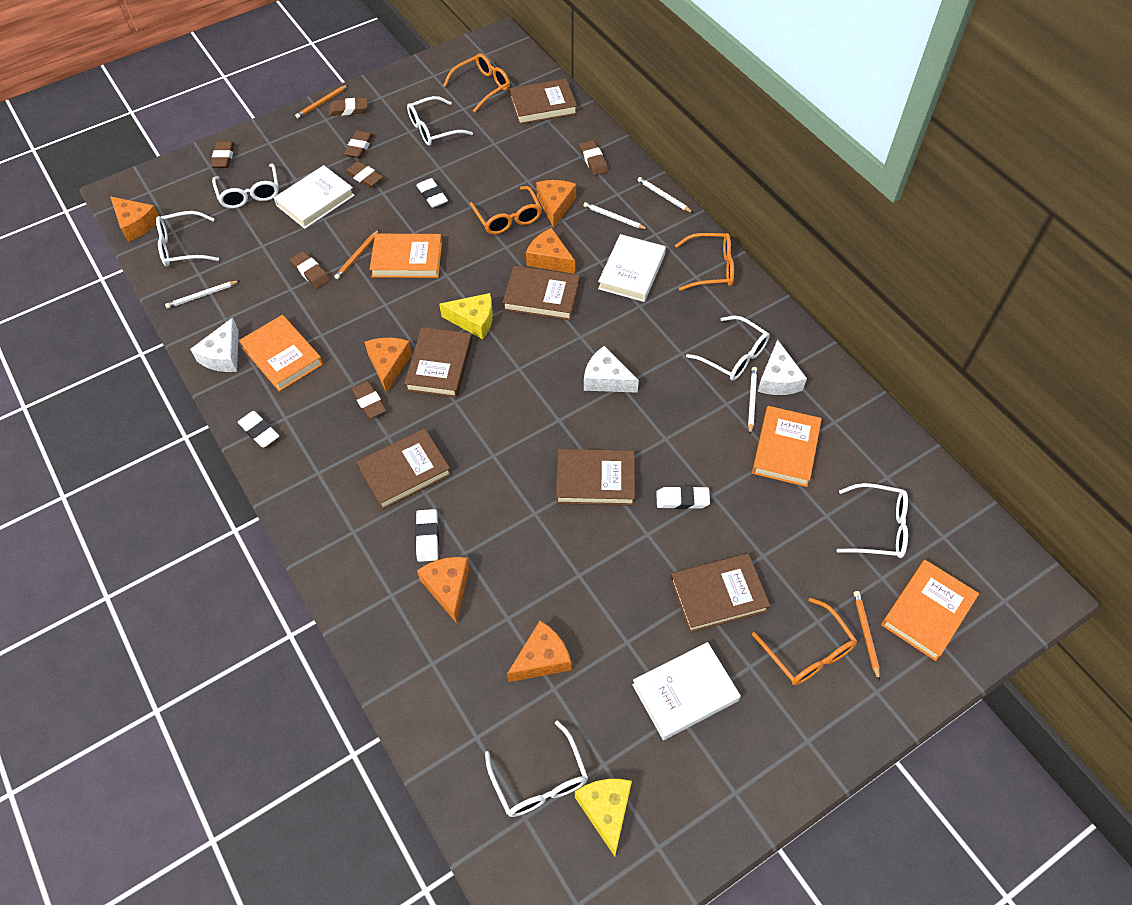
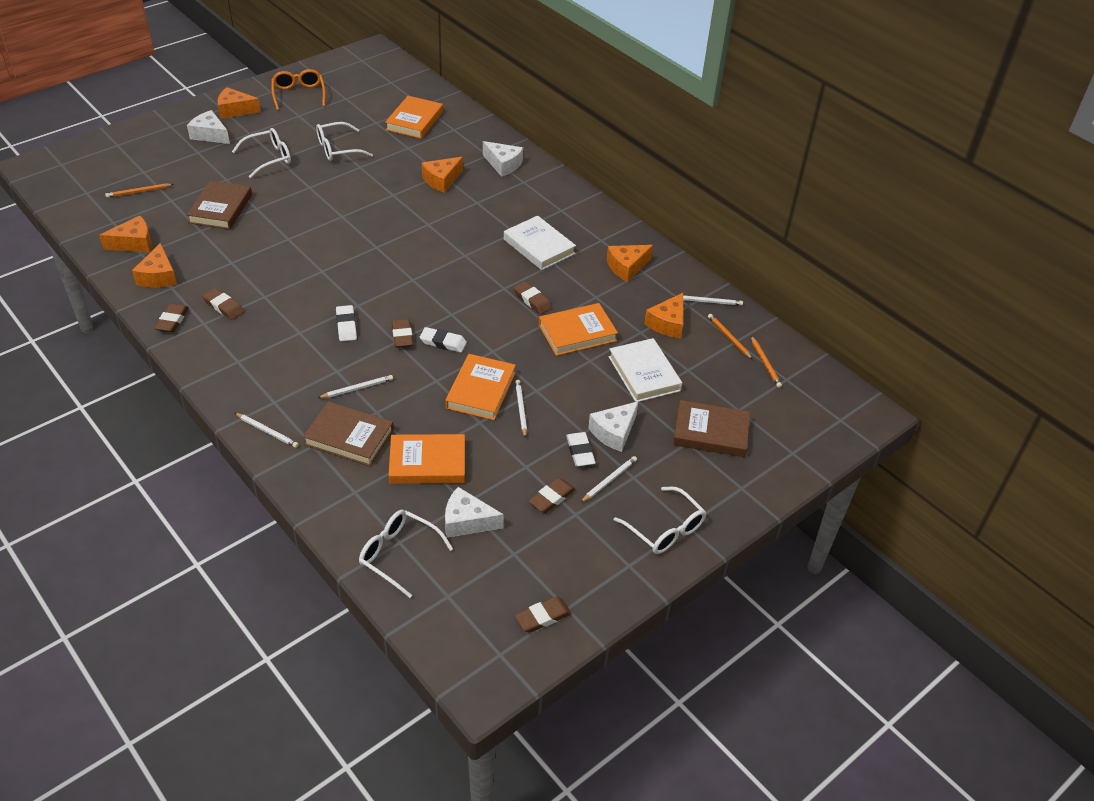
brown book: [357,428,451,510] [404,327,472,398] [503,266,580,320] [509,79,577,125] [556,449,635,506] [670,553,770,633] = 6 -> [187,180,252,230] [303,401,394,466] [673,400,750,457] = 3
brown eraser: [210,141,235,168] [290,251,330,289] [329,98,368,116] [344,131,373,158] [345,161,383,188] [351,381,387,419] [580,140,608,176] = 7 -> [154,303,189,332] [202,288,244,320] [392,319,413,348] [513,281,552,314] [515,597,572,633] [528,478,576,513] = 6
orange glasses: [443,53,510,112] [470,186,542,234] [675,233,734,291] [752,598,857,685] = 4 -> [271,69,326,110] = 1
white book: [274,165,355,229] [598,234,666,302] [632,642,741,740] = 3 -> [504,216,576,270] [609,338,682,402] = 2
white cheese: [190,318,239,372] [584,346,639,393] [758,339,807,395] = 3 -> [187,110,230,144] [445,487,504,538] [483,141,523,177] [588,401,639,452] = 4
white eraser: [237,411,279,448] [415,509,439,562] [416,178,448,208] [656,486,710,509] = 4 -> [336,305,357,341] [420,327,467,353] [566,432,596,467] = 3
white glasses: [156,211,219,267] [212,163,279,208] [407,96,473,146] [485,721,588,817] [686,316,769,381] [837,483,908,558] = 6 -> [232,128,291,178] [316,122,373,161] [359,510,453,598] [614,487,706,554] = 4
white pencil: [165,281,239,308] [583,202,648,230] [637,177,693,213] [748,367,757,435] = 4 -> [235,413,299,448] [318,375,393,398] [515,380,527,438] [580,456,637,503] [673,295,743,306] = 5
yellow cheese: [439,293,493,339] [575,779,632,856] = 2 -> none = 0

